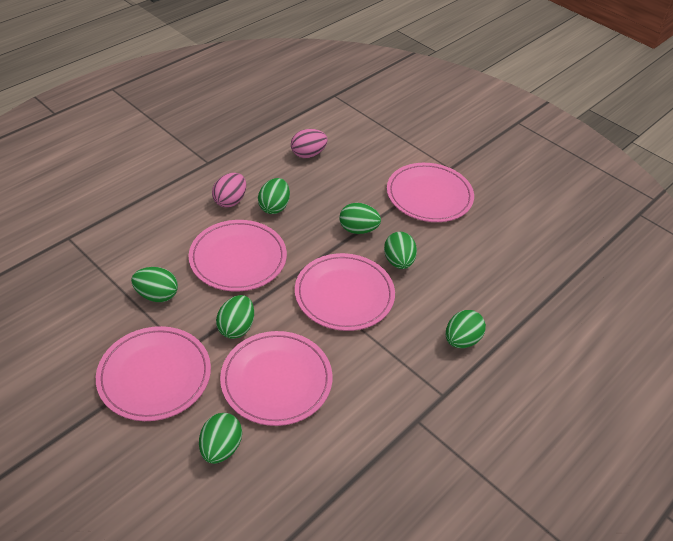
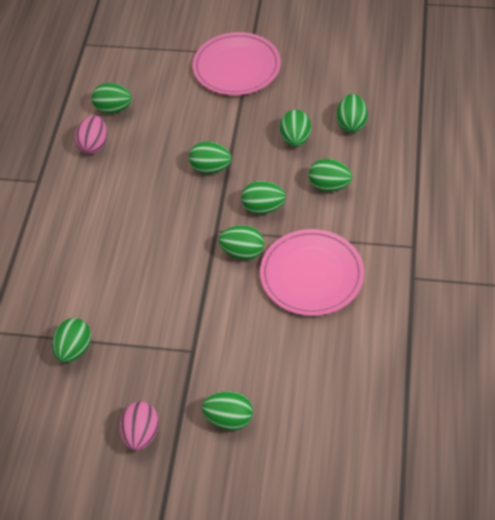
green egg: [131,267,178,302] [199,413,242,464] [216,295,254,339] [258,178,290,214] [339,203,381,234] [384,232,417,269] [446,310,486,348] = 7 -> [52,318,91,363] [92,83,132,114] [189,141,231,174] [202,391,253,430] [219,225,264,260] [241,181,286,214] [280,110,311,147] [309,158,352,192] [336,94,368,133] = 9
pink plate: [96,326,211,421] [189,220,287,291] [220,331,332,426] [295,253,395,331] [387,163,474,222] = 5 -> [192,32,281,95] [260,229,364,316] = 2

